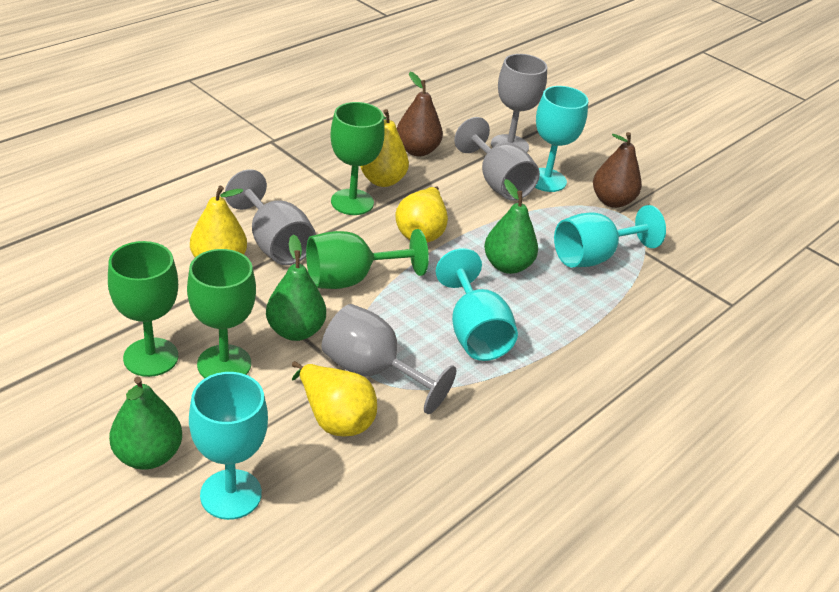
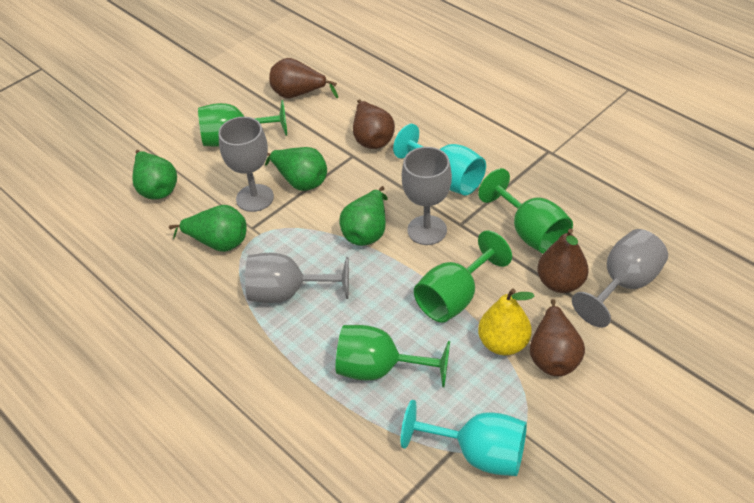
brown pear: [397,72,443,156] [593,132,642,208] = 2 -> [269,58,338,98] [353,99,395,149] [530,299,585,376] [537,228,589,293] = 4
green pear: [109,377,182,469] [266,235,326,341] [484,179,538,274] = 3 -> [132,150,177,200] [169,205,246,252] [265,147,327,191] [339,186,388,246] = 4
turquoise goblet: [189,372,268,520] [436,248,518,361] [535,86,588,192] [554,205,666,267] = 4 -> [393,124,486,195] [400,400,527,476] = 2
yellow pear: [190,186,247,257] [292,361,377,436] [360,109,409,187] [396,186,448,243] = 4 -> [478,289,534,355] = 1

